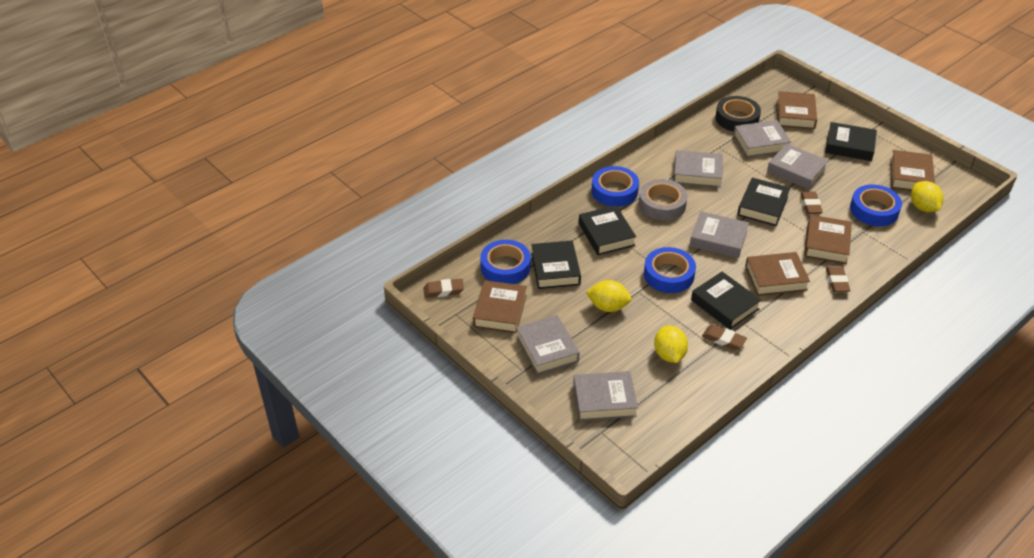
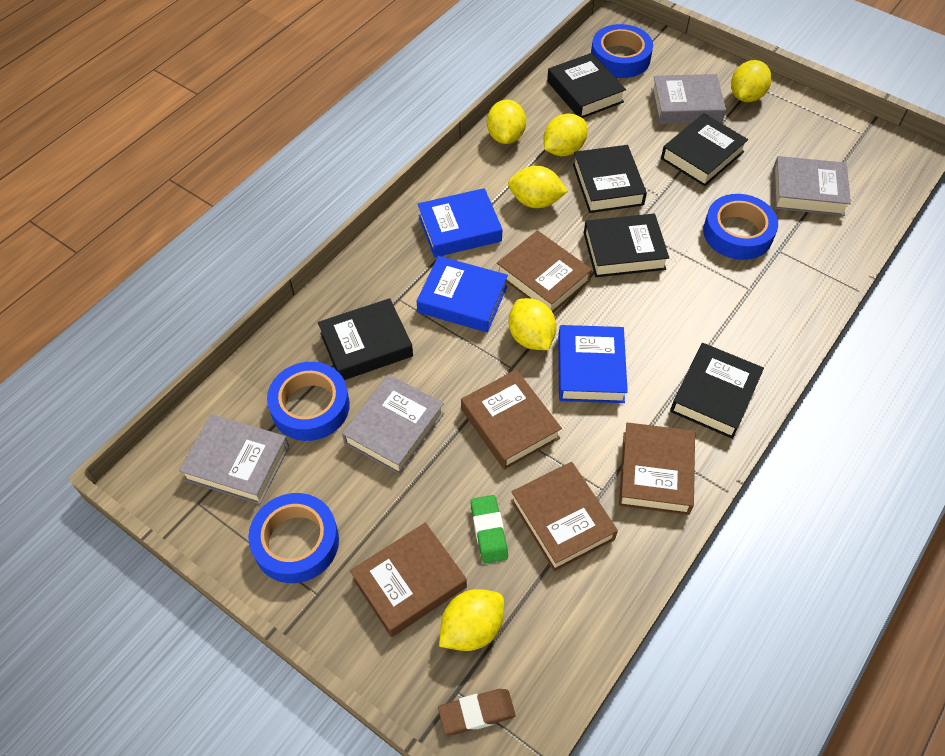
black book: [531,241,581,289] [579,205,636,255] [691,272,761,330] [737,178,790,226] [825,122,877,161] = 5 -> [318,298,413,380] [547,53,626,118] [573,145,647,213] [584,213,669,277] [661,113,748,186] [670,343,764,439] = 6
black tape: [715,96,761,132] = 1 -> none = 0
blue book: none = 0 -> [416,256,508,332] [418,188,503,257] [558,325,628,403] = 3
brown eraser: [423,279,464,298] [702,324,747,350] [800,191,823,214] [826,266,851,292] = 4 -> [438,689,516,735] = 1
green eraser: none = 0 -> [471,495,508,564] = 1
grey book: [516,315,580,375] [573,371,638,421] [674,150,723,188] [690,211,749,258] [733,120,791,157] [767,143,828,189] = 6 -> [179,414,289,504] [342,374,444,475] [651,74,726,124] [773,156,851,216] = 4
grey tape: [639,179,688,220] = 1 -> none = 0
yellow lemon: [586,280,632,312] [654,325,688,363] [911,181,943,212] = 3 -> [439,589,504,651] [487,100,526,144] [508,166,568,208] [509,298,556,350] [544,113,587,156] [731,60,772,102] = 6

